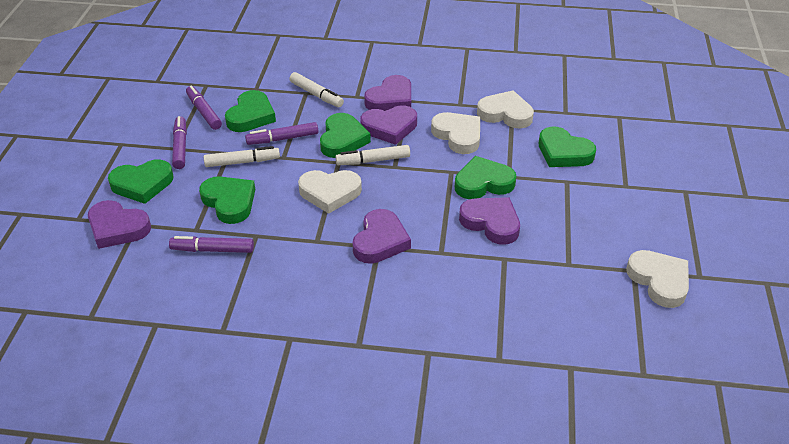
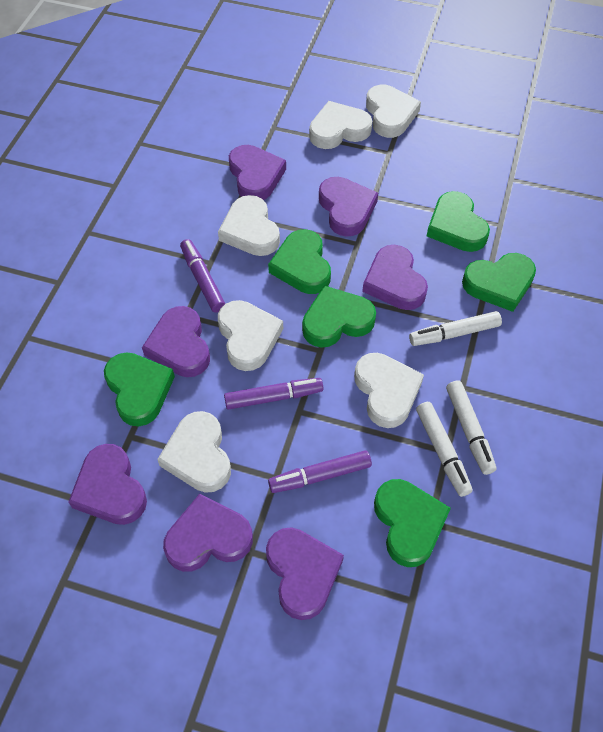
purple heart: [88,200,151,249] [353,209,411,264] [360,105,417,145] [364,75,411,111] [459,197,520,245] = 5 -> [68,444,147,525] [142,306,210,377] [163,493,253,572] [229,145,286,200] [266,527,344,620] [319,177,378,237] [362,245,428,310] = 7
purple marker: [169,236,254,253] [172,116,187,169] [186,85,222,130] [245,122,318,145] = 4 -> [180,239,225,313] [224,378,323,410] [268,450,372,493] = 3
white heart: [298,170,362,214] [431,112,480,154] [477,90,534,128] [626,250,689,308] = 4 -> [157,411,231,493] [218,195,280,256] [218,300,283,371] [309,101,372,149] [354,353,424,428] [366,85,421,138] = 6

